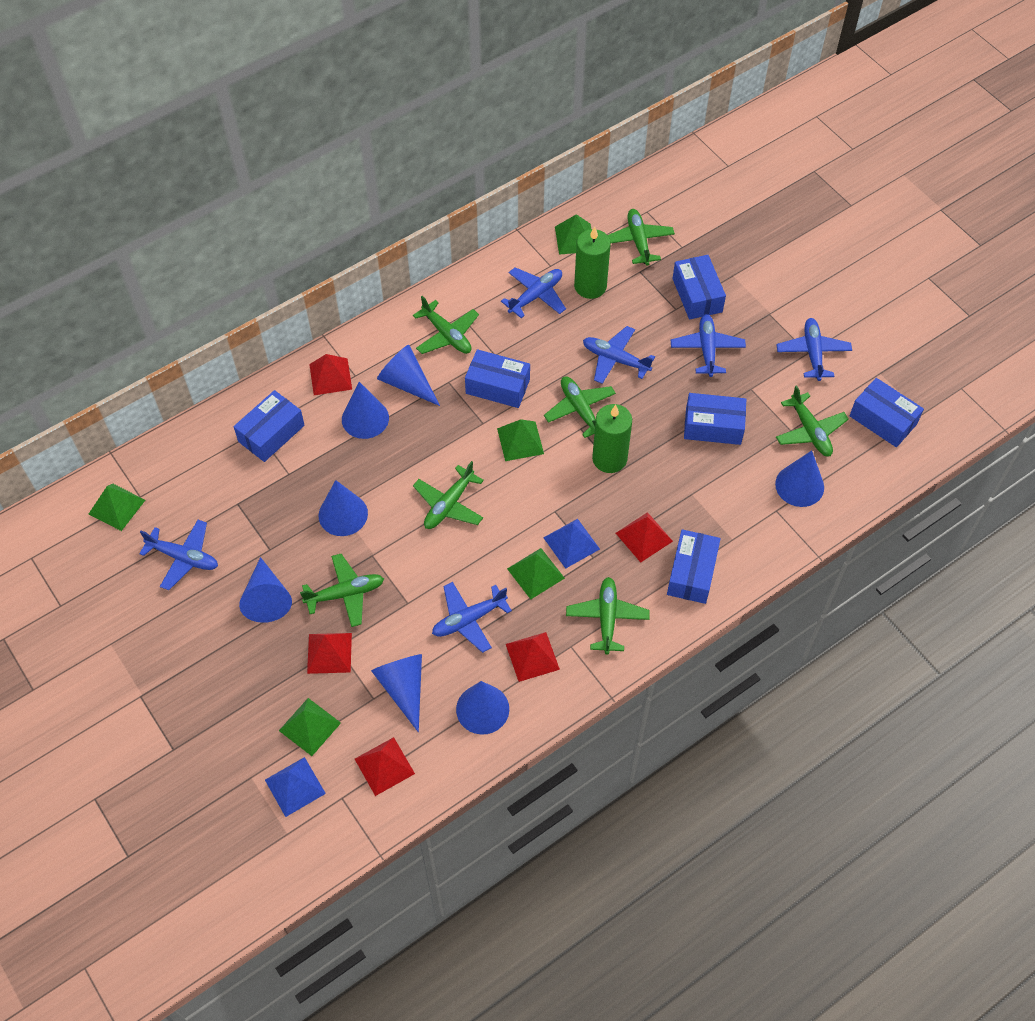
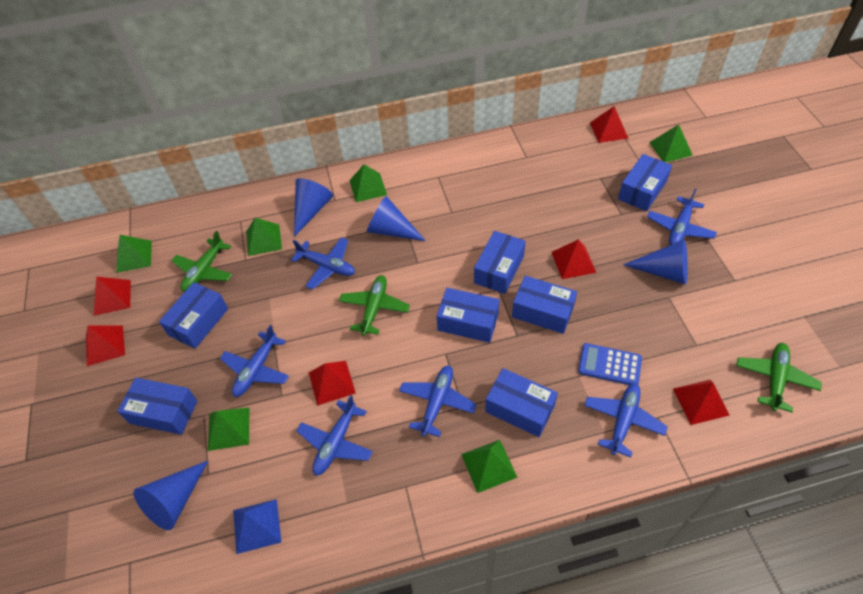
blue box: [233,390,305,462] [465,349,530,408] [667,529,721,604] [672,255,726,320] [684,393,746,445] [850,378,924,447] = 6 -> [117,378,198,435] [159,282,228,349] [437,288,499,343] [474,231,526,294] [485,368,558,437] [512,276,577,334] [618,154,672,211] = 7
blue calculator: none = 0 -> [578,343,642,385] = 1
blue cone: [239,557,292,623] [319,480,368,536] [342,382,389,439] [371,654,422,732] [377,345,440,406] [456,681,509,735] [775,450,824,507] = 7 -> [134,461,208,530] [294,178,333,237] [367,196,426,241] [623,240,688,284] = 4
blue pyramid: [265,757,326,817] [543,519,600,569] = 2 -> [233,499,281,554] = 1
green candle: [574,227,611,299] [592,404,632,473] = 2 -> none = 0
green plane: [300,554,384,627] [413,296,479,354] [413,461,484,529] [544,376,616,438] [566,577,650,655] [608,209,675,266] [776,385,849,457] = 7 -> [171,231,232,292] [339,275,410,336] [736,343,822,412] = 3
green pyramid: [89,484,145,531] [279,698,341,756] [497,419,544,461] [507,548,565,599] [555,214,591,255] = 5 -> [116,235,152,273] [208,407,249,451] [246,218,282,256] [349,164,387,202] [461,440,518,493] [649,124,693,163] = 6
red pyramid: [307,633,352,674] [309,354,352,395] [355,737,415,796] [506,632,560,682] [616,512,673,562] = 5 -> [86,325,125,366] [94,276,131,316] [309,361,356,406] [552,239,596,279] [590,106,629,143] [673,380,730,425] = 6

